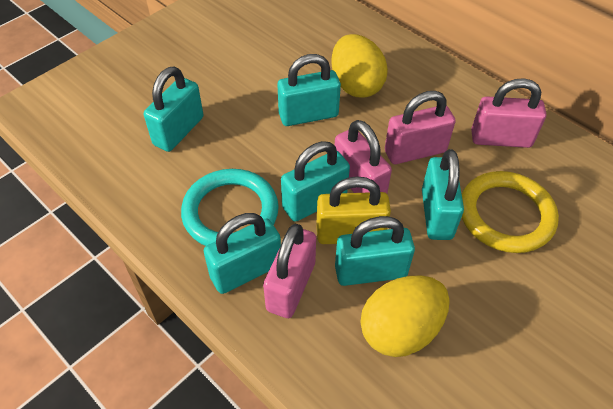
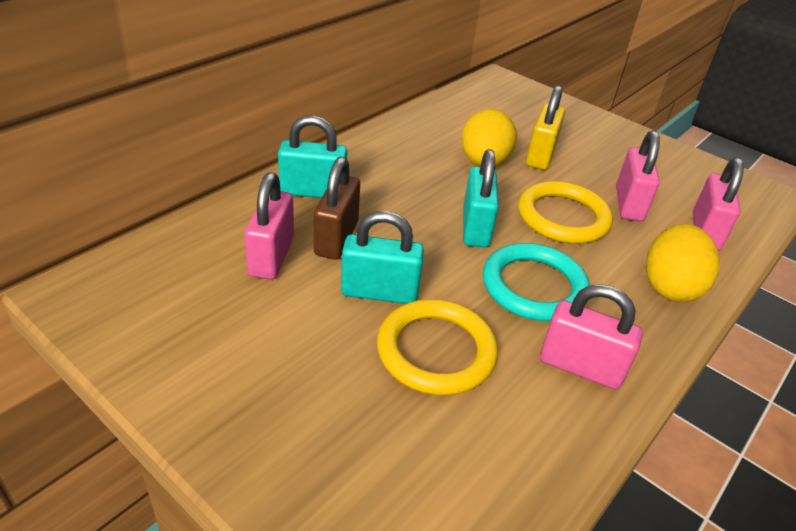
brown padlock: none = 0 -> [314,157,360,260] = 1
turquoise padlock: [144,67,203,152] [204,213,281,294] [277,54,341,126] [281,141,350,222] [335,216,415,286] [422,149,464,240] = 6 -> [278,115,347,198] [341,211,424,304] [463,149,499,248] = 3
yellow ring: [462,171,559,253] = 1 -> [377,299,498,395] [519,181,613,244] = 2

